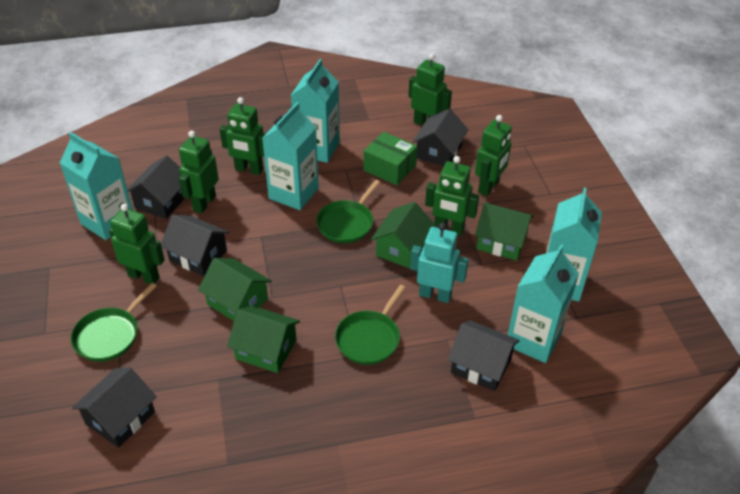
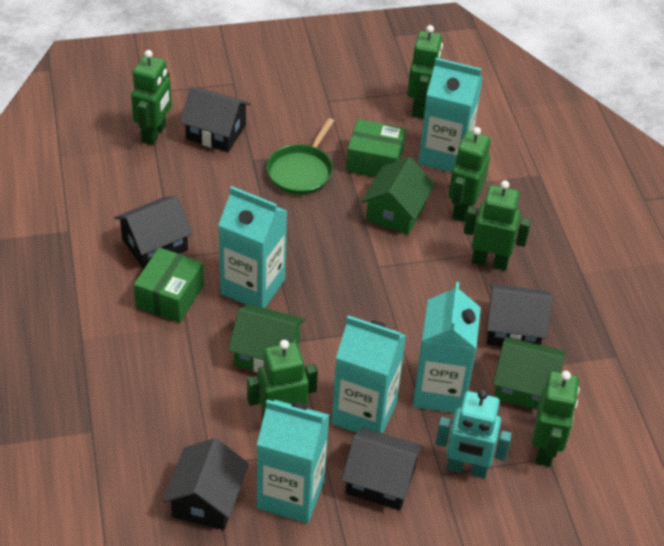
green box: [363,132,417,185] = 1 -> [134,247,204,323] [346,119,406,177] = 2
green house: [198,258,272,321] [227,306,300,373] [371,202,436,269] [475,203,534,261] = 4 -> [228,304,306,373] [361,157,435,235] [493,337,565,410] = 3
green pan: [71,283,157,362] [316,180,380,243] [335,285,406,365] = 3 -> [266,118,334,195] = 1

